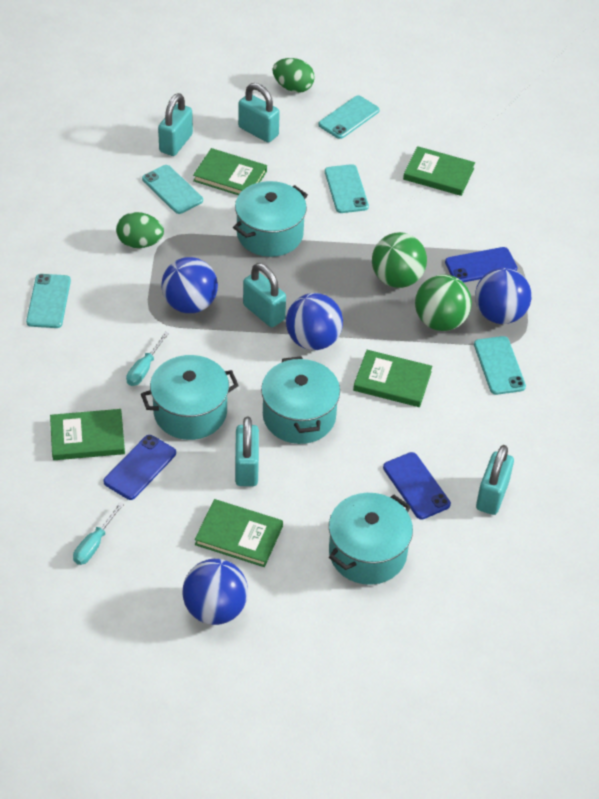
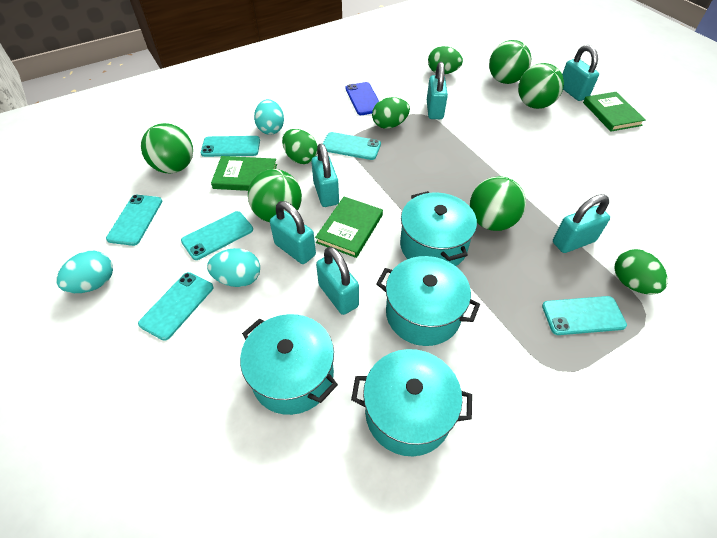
blue ball: [161,257,218,313] [182,559,248,625] [286,293,343,350] [475,268,531,324] = 4 -> none = 0
blue phone: [103,435,176,500] [383,452,451,520] [445,247,518,282] = 3 -> [345,82,379,115] = 1
green ball: [372,232,427,288] [415,274,472,331] = 2 -> [141,123,193,174] [248,169,302,222] [470,176,526,231] [489,40,531,84] [518,63,564,109] = 5
green book: [50,409,125,460] [193,148,267,195] [195,499,283,567] [353,350,432,407] [403,146,475,196] = 5 -> [211,156,277,191] [315,197,383,258] [583,92,646,132] = 3
green egg: [116,212,164,248] [272,58,314,93] = 2 -> [282,129,318,164] [372,97,410,129] [428,46,463,74] [614,249,668,294] = 4
turquoise egg: none = 0 -> [57,251,113,293] [207,248,260,287] [254,99,284,135] = 3
turquoise padlock: [158,93,193,156] [235,417,259,486] [238,83,280,143] [243,263,286,327] [476,445,514,515] = 5 -> [270,201,316,264] [311,143,339,207] [316,247,359,315] [427,62,448,119] [553,194,610,253] [562,45,599,101] = 6
turquoise phone: [26,274,71,328] [142,165,203,214] [318,95,380,139] [325,164,369,213] [474,336,526,395] = 5 -> [106,195,162,246] [138,272,213,341] [181,211,253,260] [201,136,260,157] [323,132,381,160] [542,296,627,335] = 6
turquoise screwdriver: [73,502,124,565] [126,332,169,386] = 2 -> none = 0

